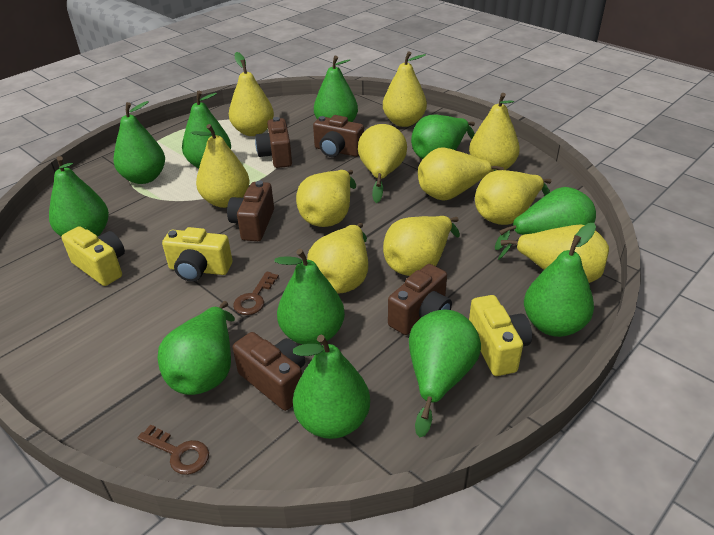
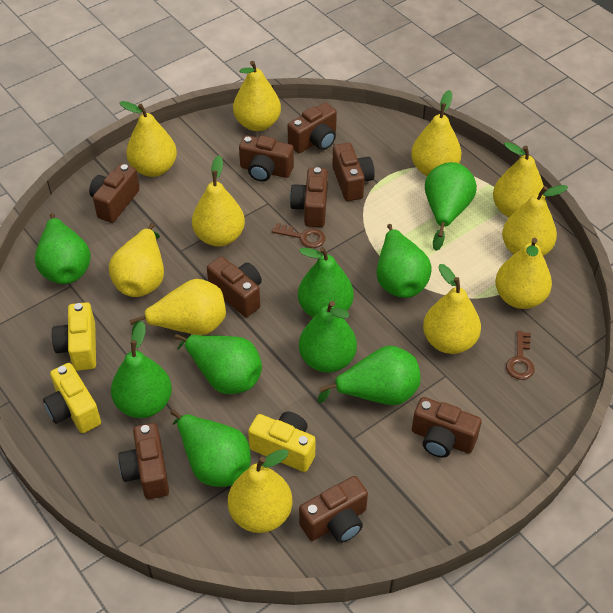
brown camera: [227,181,274,241] [233,332,305,411] [255,117,292,168] [313,115,364,157] [388,264,452,335] = 5 -> [89,163,140,223] [118,423,169,499] [207,257,262,317] [239,135,294,182] [288,103,337,153] [290,167,328,227] [299,476,368,543] [332,143,375,201] [412,397,482,458] = 9
green pear: [49,156,109,237] [113,101,165,184] [157,301,235,395] [182,91,231,168] [274,249,345,345] [293,335,370,439] [314,56,358,122] [409,310,481,437] [411,115,475,159] [495,187,596,250] [524,223,596,337] = 11 -> [35,213,91,284] [111,322,172,418] [171,409,251,487] [175,334,262,394] [298,247,354,317] [299,301,357,373] [318,345,420,405] [377,224,432,298] [425,162,477,251] = 9

